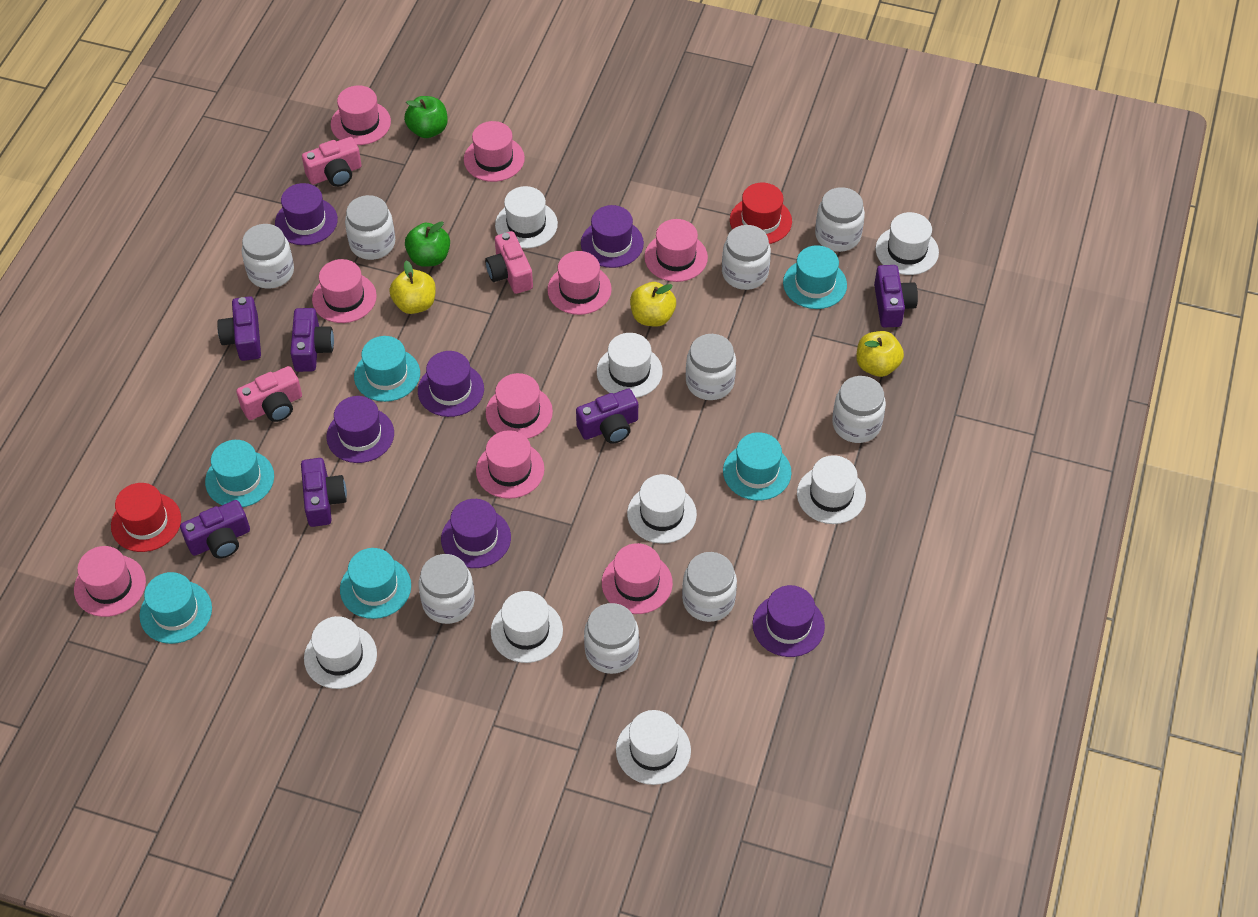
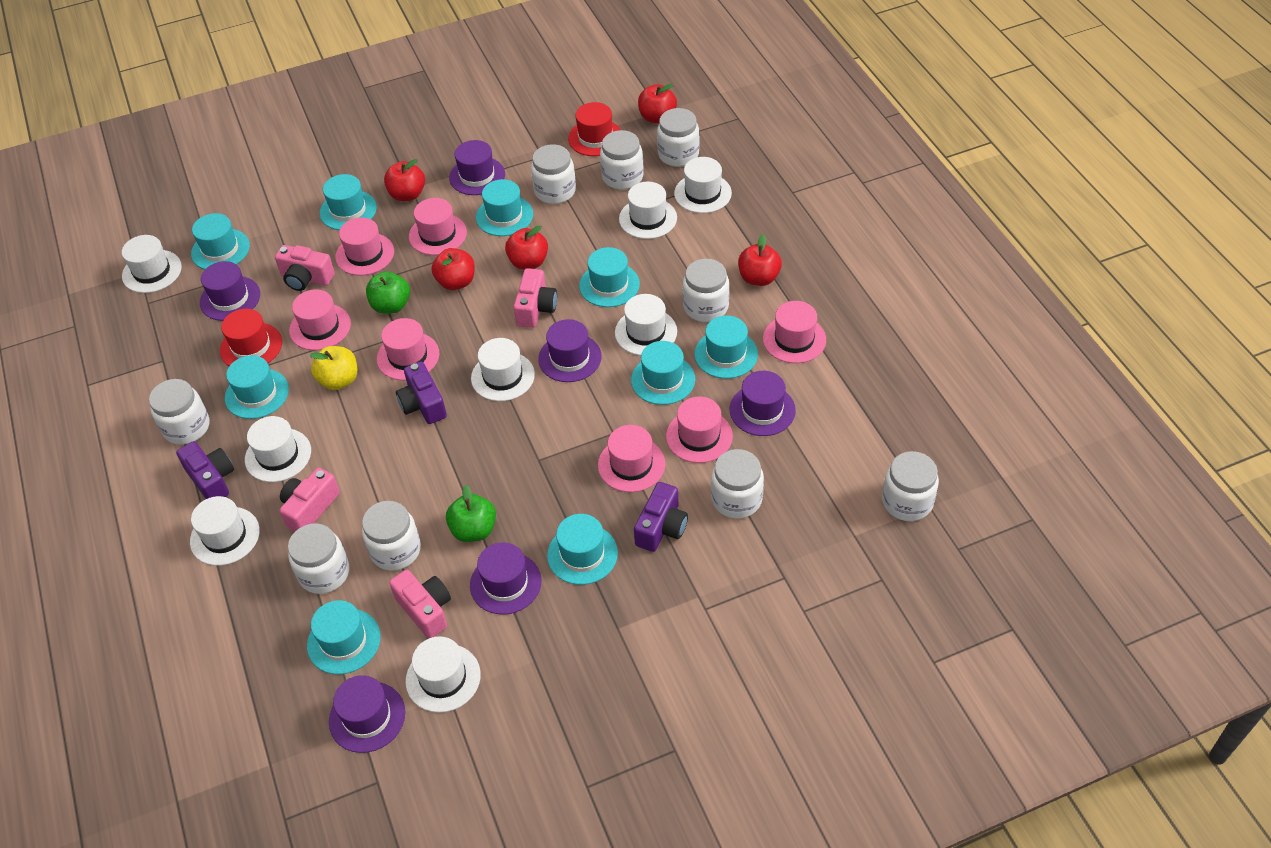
pink camera: [236,366,302,422] [302,137,362,187] [485,231,533,294] = 3 -> [275,245,335,291] [280,468,340,532] [389,570,451,639] [514,268,557,328] = 4
pink hat: [74,546,146,617] [312,259,377,323] [331,85,391,145] [464,121,525,182] [476,430,544,499] [486,373,553,439] [547,251,612,315] [602,543,673,614] [644,219,708,282] = 9 -> [289,289,351,350] [335,217,394,276] [377,318,439,381] [409,198,467,255] [598,425,665,492] [666,397,733,463] [763,301,826,363] = 7
purple camera: [180,500,250,558] [217,296,261,361] [290,308,334,372] [301,458,347,527] [576,389,638,444] [874,265,918,327] = 6 -> [176,441,234,499] [396,361,447,424] [634,482,688,552] = 3
red apple: none = 0 -> [384,159,425,201] [431,248,475,290] [505,226,548,270] [638,84,677,123] [738,235,782,286] = 5
turquoise hat: [139,572,212,644] [205,440,274,507] [340,548,411,619] [354,336,420,402] [723,432,792,501] [783,245,847,309] = 6 -> [191,213,250,269] [225,355,289,419] [307,600,381,674] [320,174,377,230] [476,179,533,236] [547,514,618,585] [579,247,640,307] [631,341,695,405] [694,316,758,379] = 9
yellow apple: [389,261,436,314] [630,282,676,327] [856,331,904,377] = 3 -> [310,346,357,390] = 1

